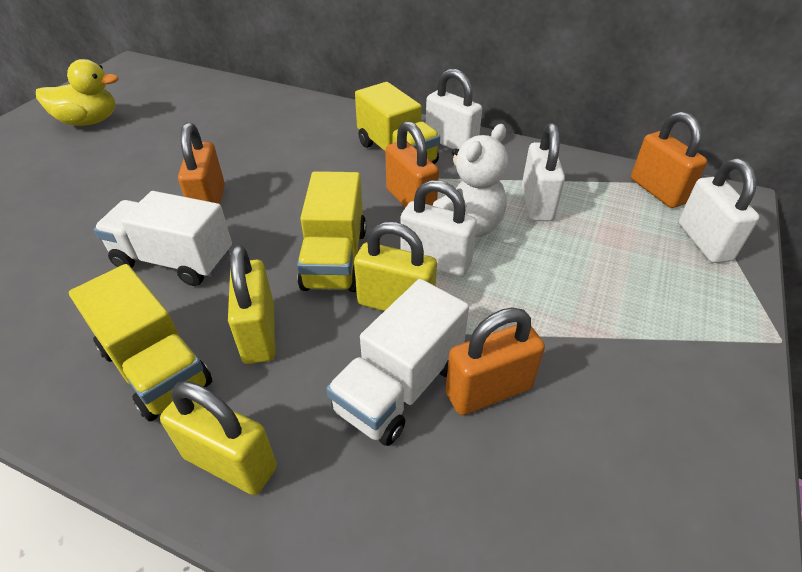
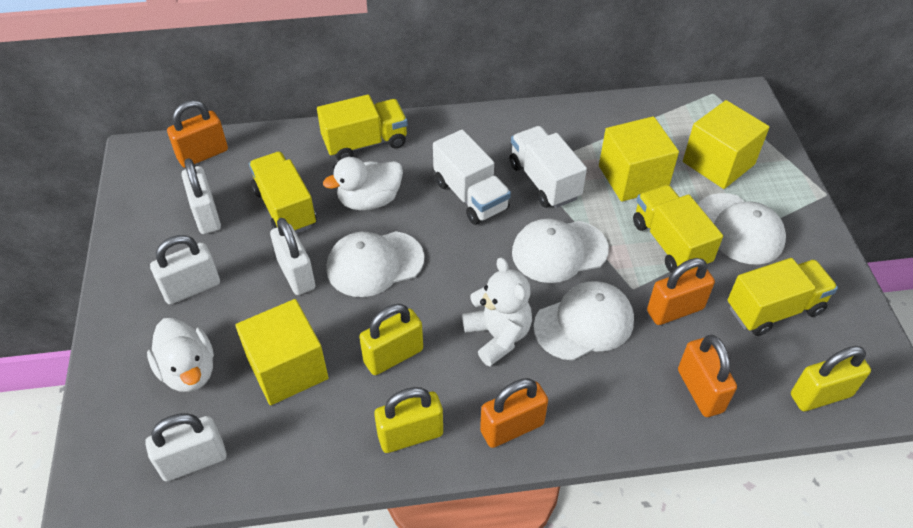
white cap: none = 0 -> [326,231,424,297] [512,218,609,283] [533,281,634,361] [698,193,786,264] = 4
white duck: none = 0 -> [147,318,214,392] [323,157,403,211] = 2
yellow cube: none = 0 -> [235,299,328,405] [599,116,679,202] [683,100,769,189] = 3
yellow duck: [36,59,119,126] = 1 -> none = 0
yellow truck: [69,264,212,422] [297,171,366,292] [355,82,440,164] = 3 -> [249,152,317,234] [317,94,408,161] [633,185,723,273] [728,258,838,336] = 4

